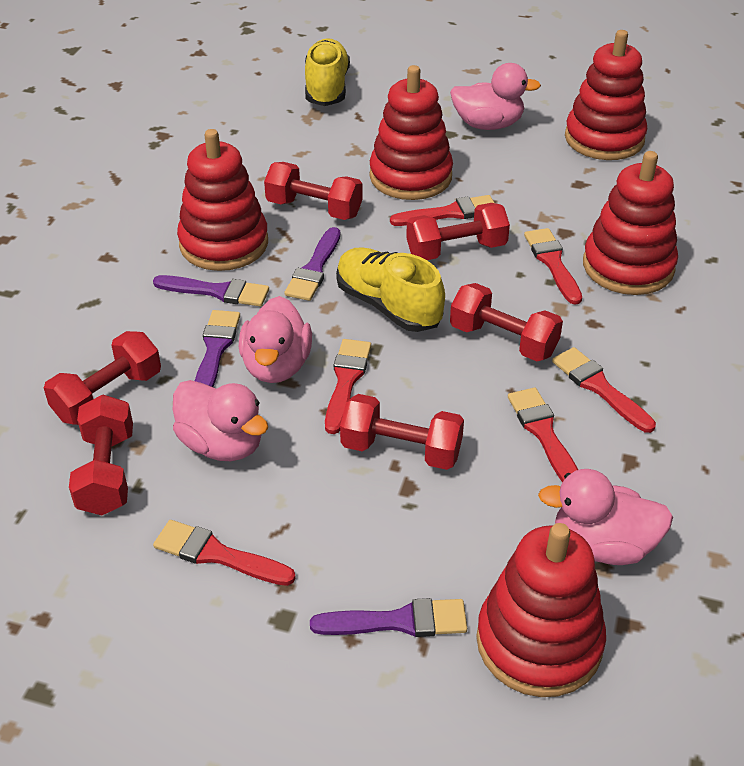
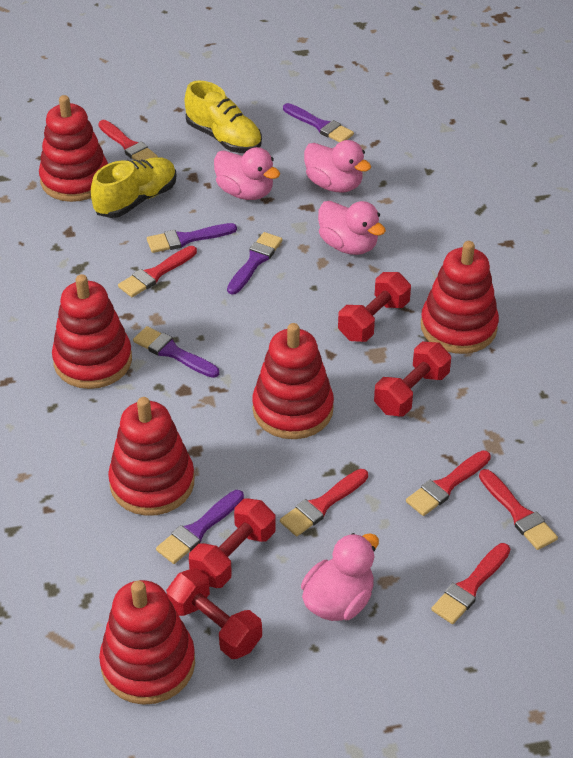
purple brush: [153,275,269,306] [195,310,240,387] [284,227,340,301] [310,598,467,637] = 4 -> [133,326,219,378] [147,223,237,253] [156,490,244,564] [227,232,283,295] [283,103,354,143] = 5
red dumbbell: [44,331,161,425] [69,394,133,515] [264,162,363,220] [340,394,464,470] [406,203,510,260] [450,283,563,361] = 6 -> [166,568,262,659] [189,498,276,588] [338,272,411,342] [374,342,451,417] = 4
red stacking toy: [177,129,268,271] [370,65,453,200] [476,523,606,697] [565,30,647,160] [583,151,678,295] = 5 -> [39,95,108,202] [52,274,132,389] [99,580,195,705] [108,397,194,516] [252,323,334,439] [421,241,499,354] = 6

